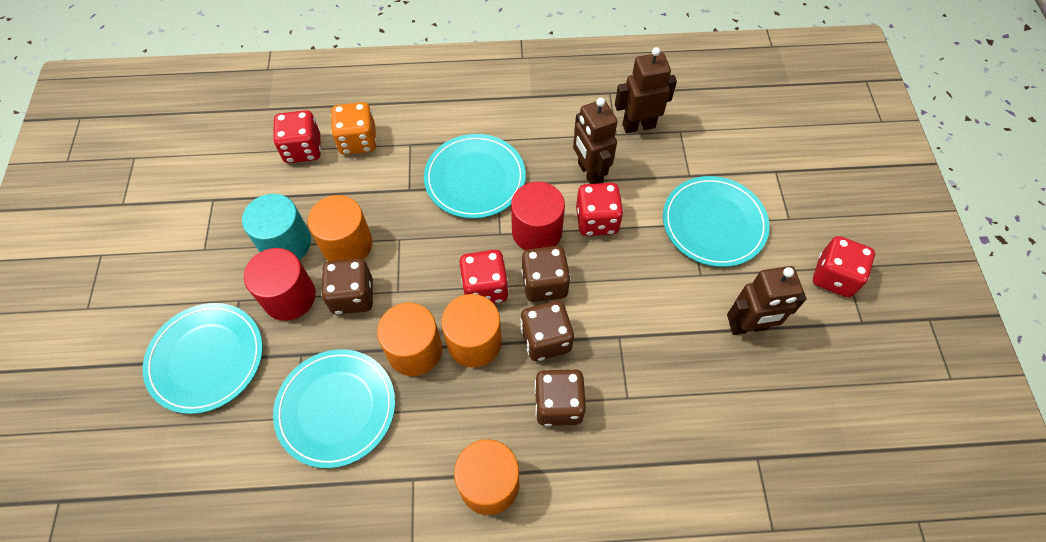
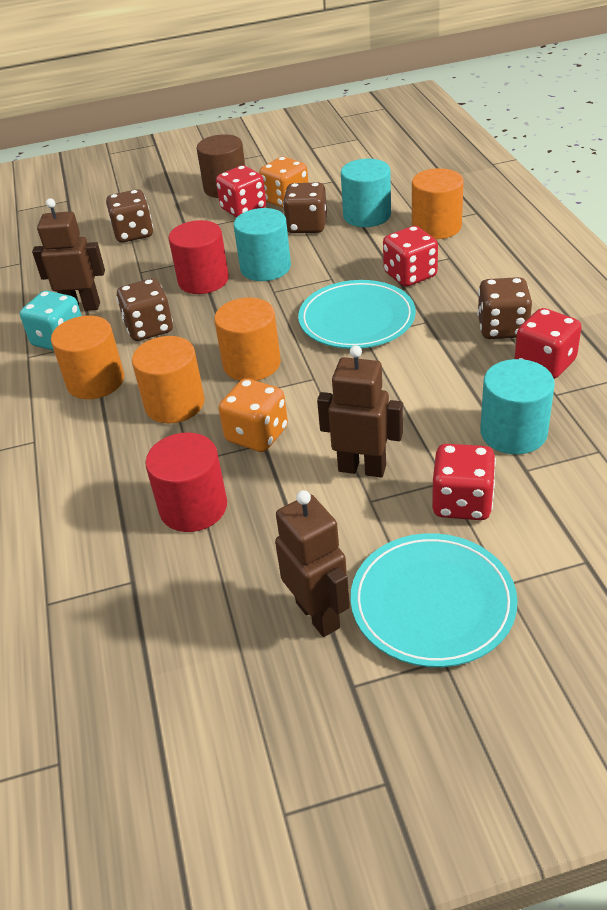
brown cylinder: none = 0 -> [197,134,245,198] = 1
orange dice: [331,102,377,155] = 1 -> [219,378,288,452] [259,157,308,208] = 2
turquoise cylinder: [242,194,311,260] = 1 -> [234,208,291,281] [341,159,391,227] [480,359,555,454] = 3
turquoise dice: none = 0 -> [20,291,82,351] = 1
turquoise plate: [143,303,263,414] [273,349,395,468] [424,134,526,219] [663,176,770,267] = 4 -> [298,280,416,349] [350,533,518,667] = 2

